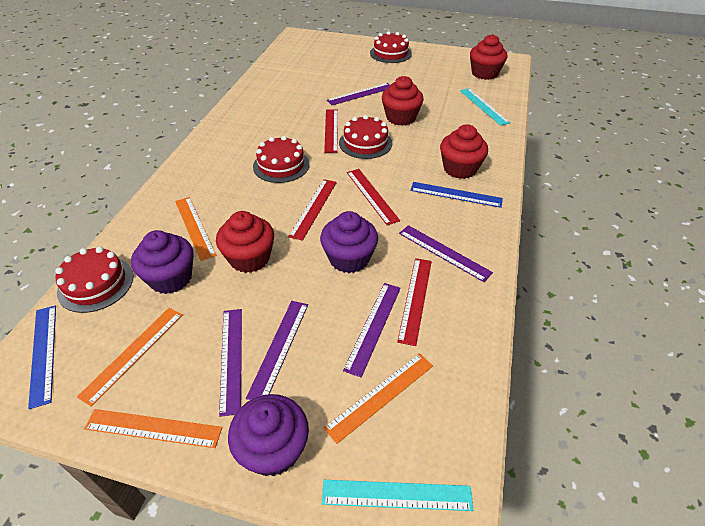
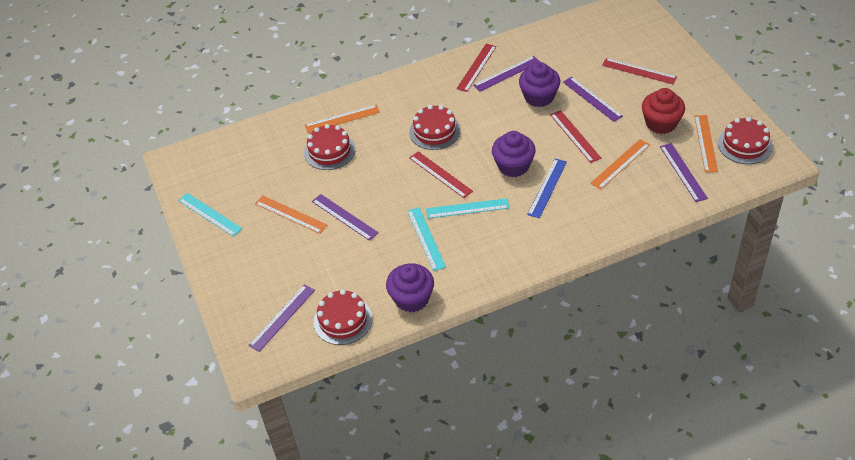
blue ruler: [28,306,56,409] [410,182,503,208] = 2 -> [527,158,567,219] = 1
red cupcake: [216,211,274,273] [382,76,424,126] [440,124,488,179] [470,34,508,80] = 4 -> [642,88,685,134] = 1
turquoise ruler: [322,480,473,511] [460,88,511,126] = 2 -> [178,193,242,237] [407,207,446,271] [426,198,510,218] = 3

